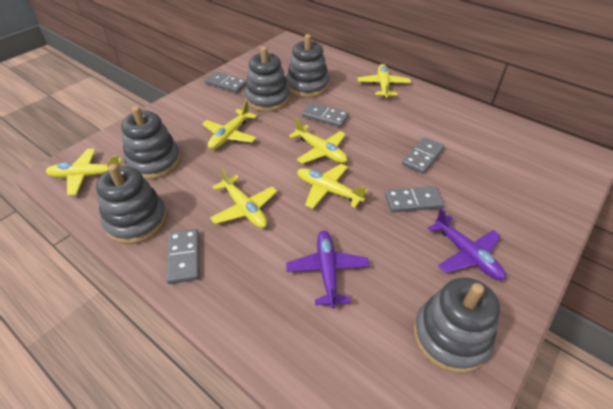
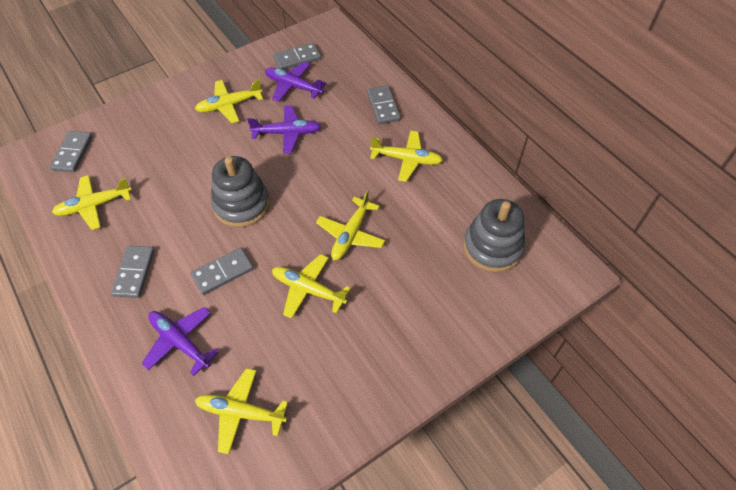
grey stacking toy: [96,164,167,245] [121,106,181,180] [244,47,290,112] [286,34,329,98] [413,277,500,374] = 5 -> [211,156,270,227] [463,199,525,272] = 2
purple plane: [286,230,369,309] [428,208,506,280] = 2 -> [142,307,219,376] [247,105,321,153] [265,62,327,102] = 3

